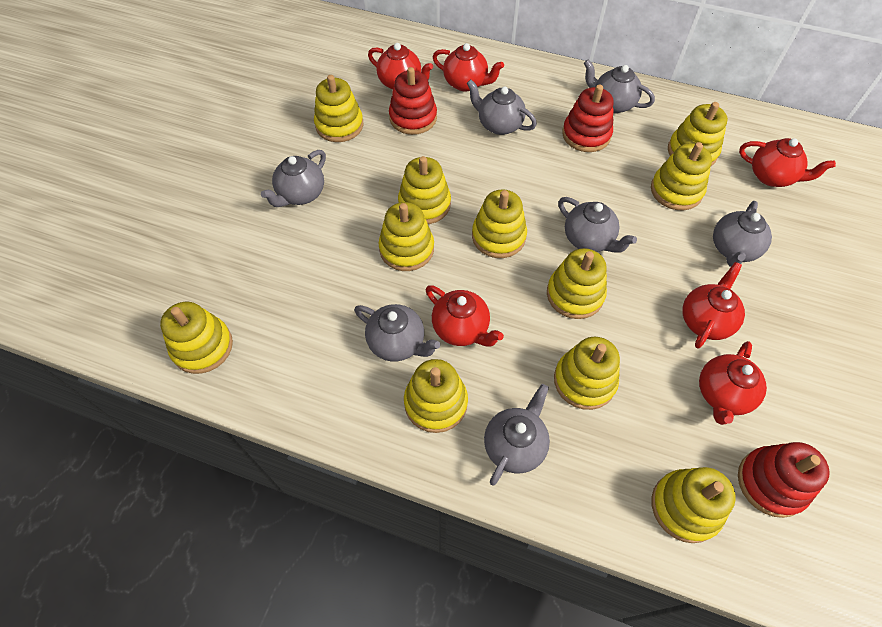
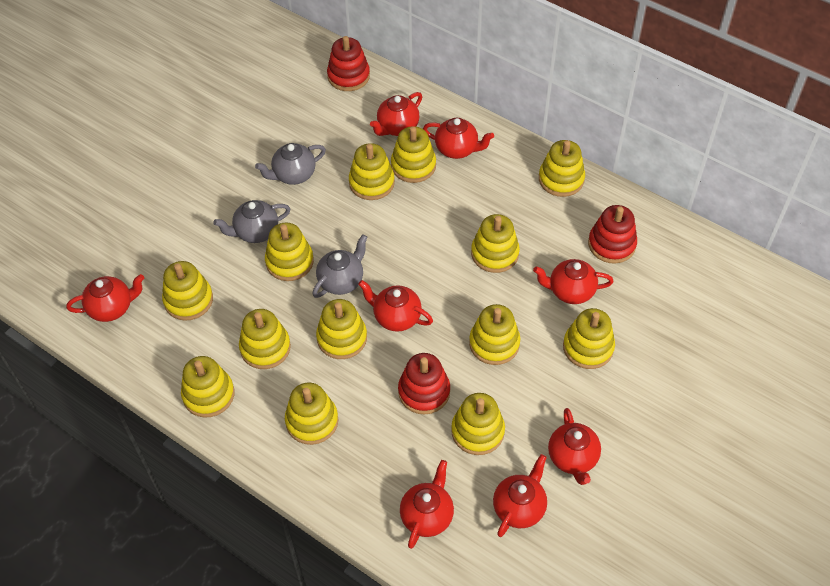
grey teapot: [261,150,326,207] [354,304,440,361] [466,80,537,135] [484,384,550,485] [558,197,637,253] [584,60,655,113] [713,201,772,267] = 7 -> [213,200,290,243] [255,143,326,185] [312,234,368,298] = 3
red teapot: [368,43,433,89] [426,285,504,347] [433,43,504,91] [682,262,745,349] [699,341,767,425] [739,138,836,187] = 6 -> [66,274,144,322] [358,280,433,332] [370,92,422,136] [400,460,454,549] [423,118,494,159] [493,454,547,537] [533,259,614,304] [548,408,601,485] = 8
yellow stacking toy: [160,302,233,374] [314,75,363,142] [379,202,434,271] [398,156,451,224] [404,359,468,433] [472,189,527,258] [547,248,607,319] [554,337,620,410] [651,142,712,210] [651,467,736,543] [668,102,728,166] = 11 -> [162,261,213,321] [181,356,235,418] [239,309,291,369] [265,223,314,281] [285,383,338,445] [316,299,367,359] [349,143,395,200] [391,126,436,183] [451,393,505,455] [469,304,520,365] [471,214,520,273] [539,140,585,197] [563,308,615,369] = 13

